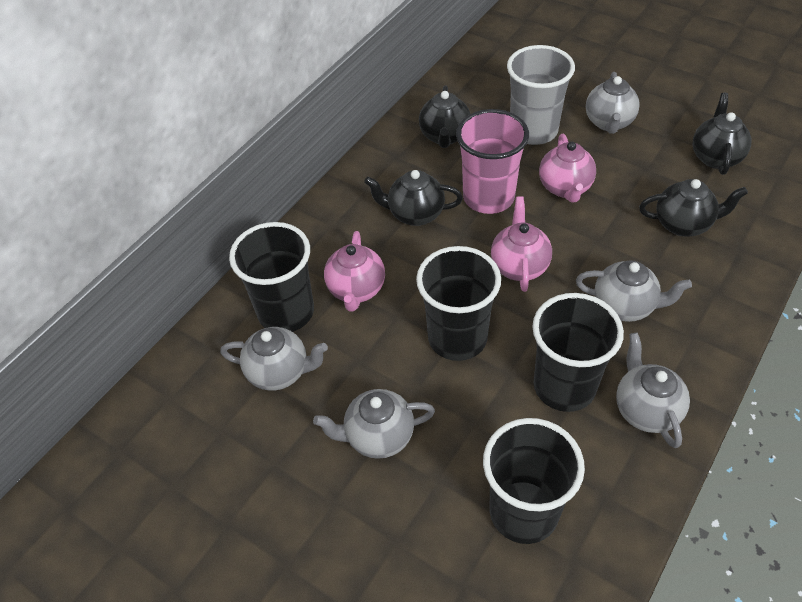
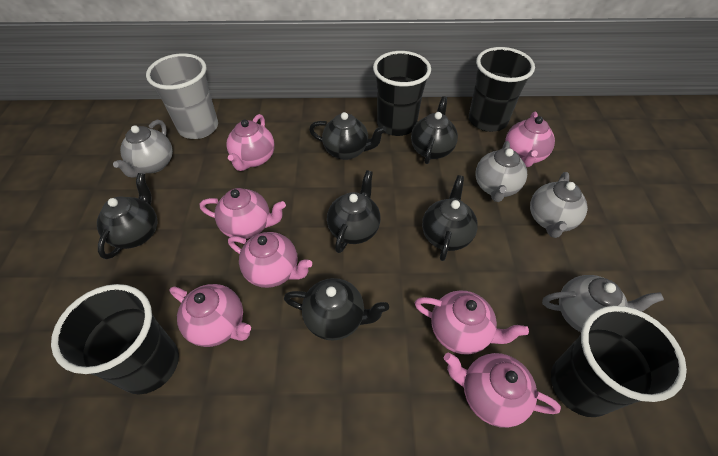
black teapot: [364,170,463,226] [419,85,470,148] [639,179,748,237] [693,93,751,175] = 4 -> [97,173,158,259] [284,278,389,341] [309,112,386,160] [327,170,381,253] [411,96,458,164] [422,175,478,261] = 6
grey teapot: [220,327,328,391] [313,389,435,459] [576,260,692,322] [586,72,640,134] [616,333,690,448] = 5 -> [113,120,173,178] [476,141,527,202] [530,172,588,238] [542,275,664,332] = 4
pink cup: [456,109,529,214] = 1 -> none = 0
pink teapot: [324,231,385,311] [491,196,552,292] [539,134,596,203] = 3 -> [170,284,251,347] [200,188,286,239] [226,114,275,171] [228,232,312,288] [415,290,529,355] [444,353,561,428] [505,112,555,167] = 7

